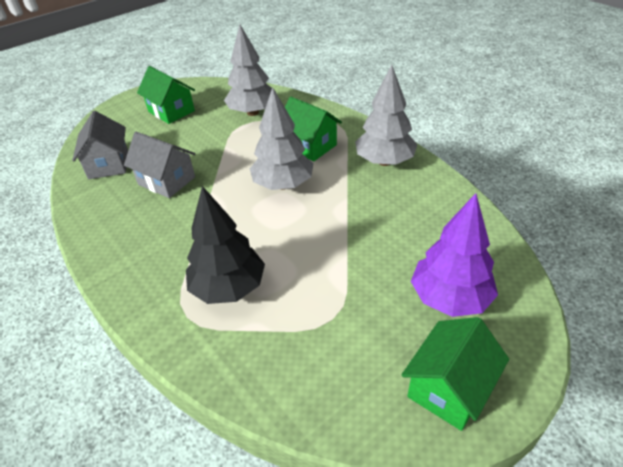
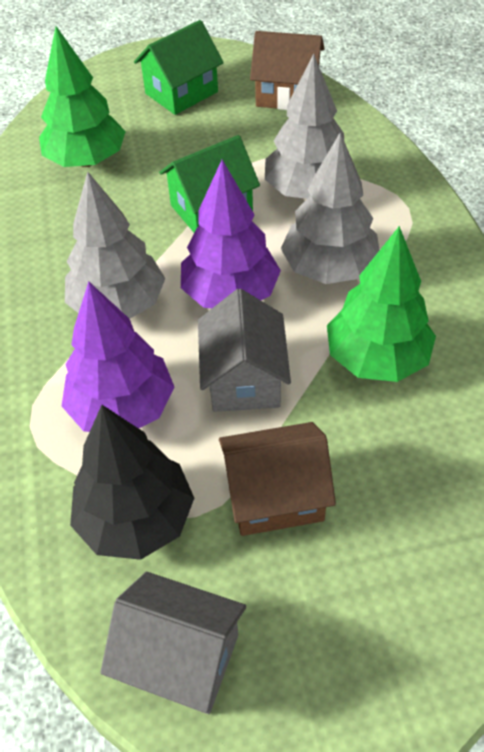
brown house: none = 0 -> [219,422,336,536] [250,31,325,110] = 2
green house: [137,66,195,124] [285,97,342,162] [401,317,509,431] = 3 -> [134,20,224,115] [159,135,260,233] = 2
green tree: none = 0 -> [39,26,126,167] [327,226,436,382] = 2
purple tree: [411,193,498,317] = 1 -> [62,281,174,432] [181,160,281,308] = 2

